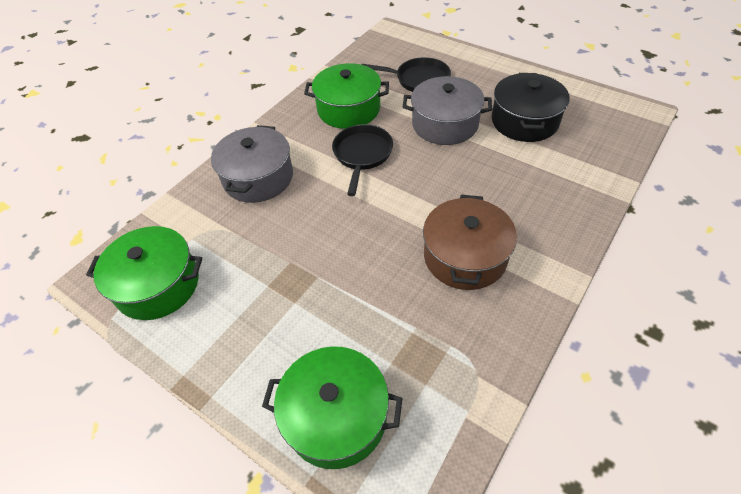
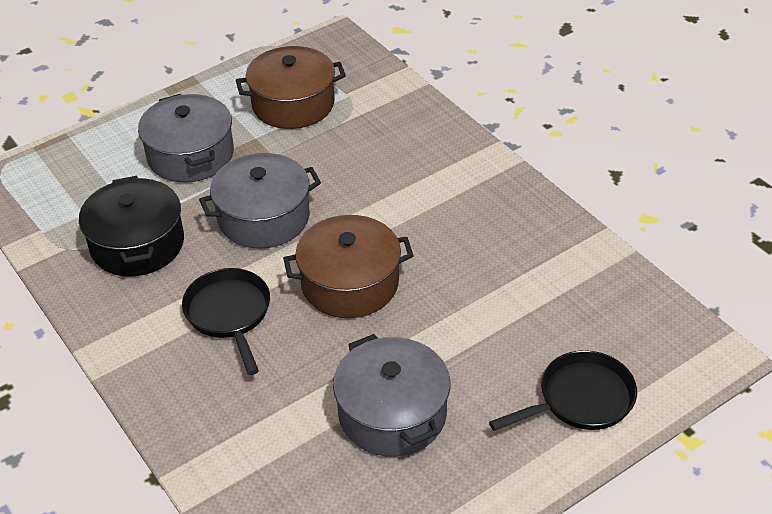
brown pot: [423,195,517,290] = 1 -> [236,46,346,129] [283,215,414,318] = 2
green pot: [86,226,202,320] [262,346,403,469] [304,63,389,129] = 3 -> none = 0
grey pot: [211,125,293,203] [403,76,492,145] = 2 -> [138,94,234,182] [199,153,321,249] [333,334,450,457] = 3

